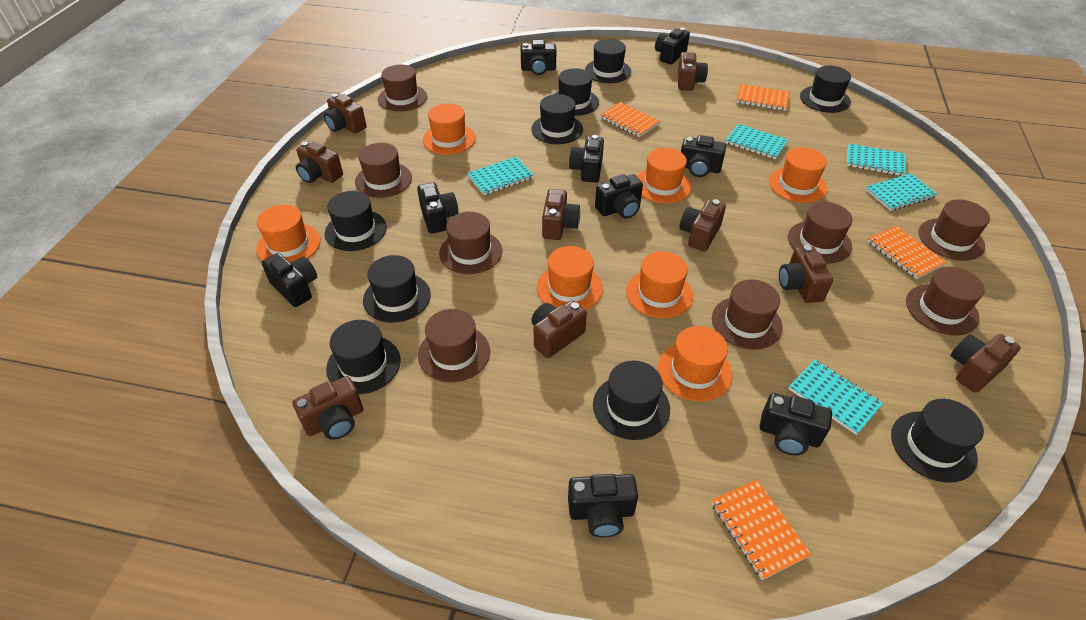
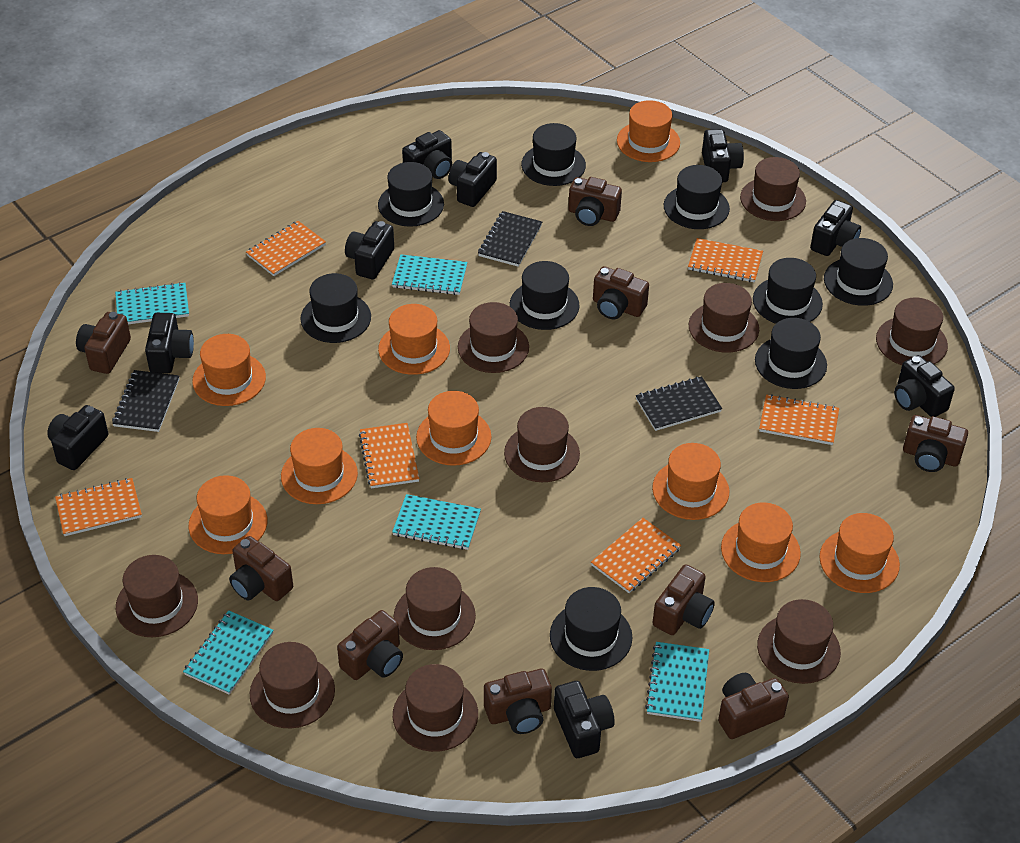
black notebook: none = 0 -> [112,370,179,432] [478,211,542,267] [636,376,722,431] = 3
brown hat: [355,143,412,198] [378,65,427,112] [418,309,490,382] [439,212,502,274] [712,279,783,350] [788,202,853,263] [906,267,984,335] [918,199,990,261] = 8 -> [116,555,198,637] [250,642,335,728] [393,664,478,752] [394,567,476,650] [458,302,529,373] [504,407,580,482] [689,283,759,353] [740,157,806,221] [757,599,841,684] [876,298,948,365] = 10
orange hat: [256,204,321,263] [423,104,476,155] [537,246,603,310] [626,251,693,318] [637,148,692,203] [658,326,733,402] [769,147,827,203] = 7 -> [189,475,268,554] [192,334,266,406] [281,428,358,504] [378,304,450,375] [416,391,492,466] [617,100,680,162] [652,443,729,520] [721,503,801,582] [819,513,900,593] = 9
orange notebook: [600,102,660,137] [711,480,811,580] [736,84,790,111] [867,226,947,279] = 4 -> [55,478,142,536] [246,221,326,276] [359,423,419,488] [591,518,681,593] [688,238,763,282] [759,394,839,445] = 6

